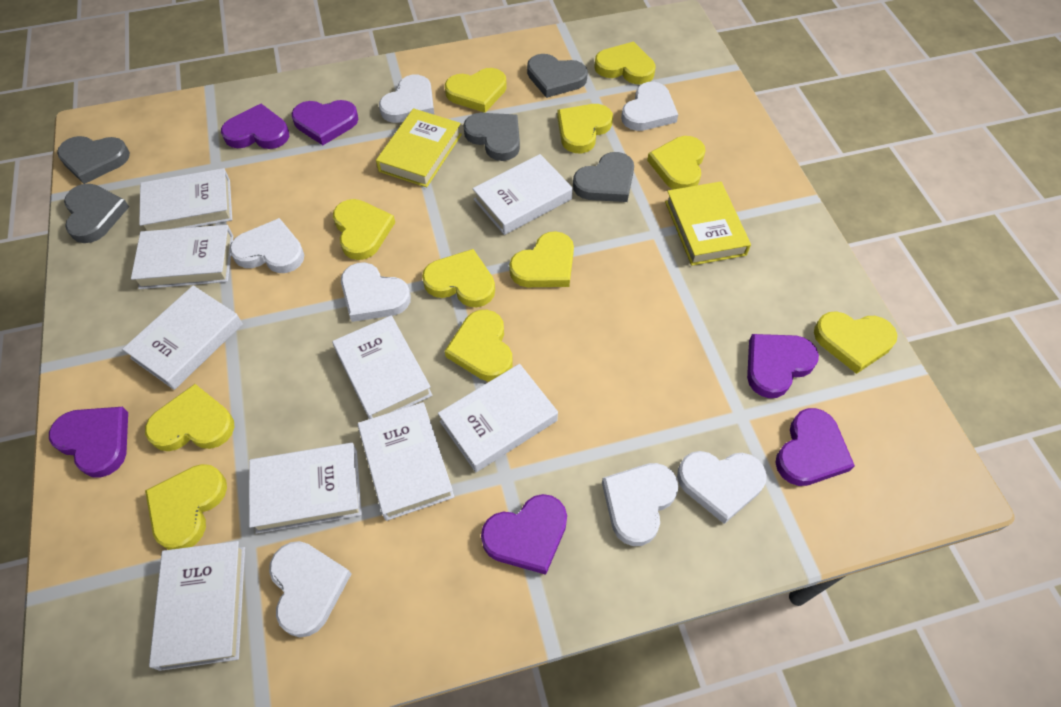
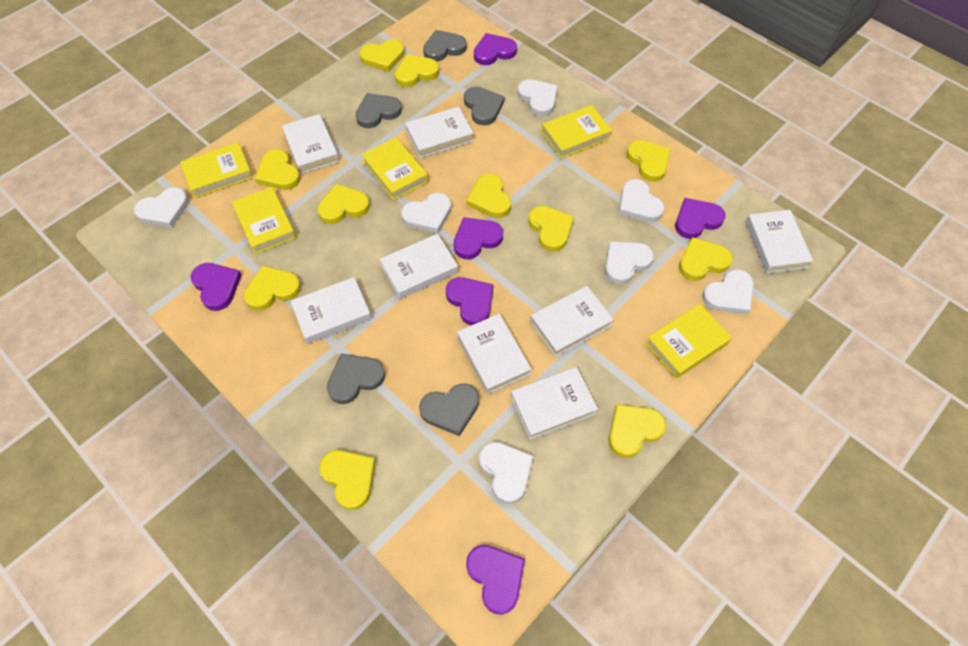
white book: [122,285,243,390] [131,225,233,289] [139,168,232,231] [149,541,245,671] [249,443,362,534] [332,315,433,419] [358,402,454,521] [438,364,558,472] [472,154,573,235] = 9 -> [282,114,339,174] [291,277,372,344] [380,234,458,299] [405,107,474,158] [457,314,531,394] [511,367,598,440] [530,286,614,357] [745,210,813,273] = 8
yellow book: [376,108,462,187] [665,181,751,266] = 2 -> [180,142,253,198] [232,187,296,254] [361,137,428,200] [542,105,612,158] [645,304,732,378] = 5

